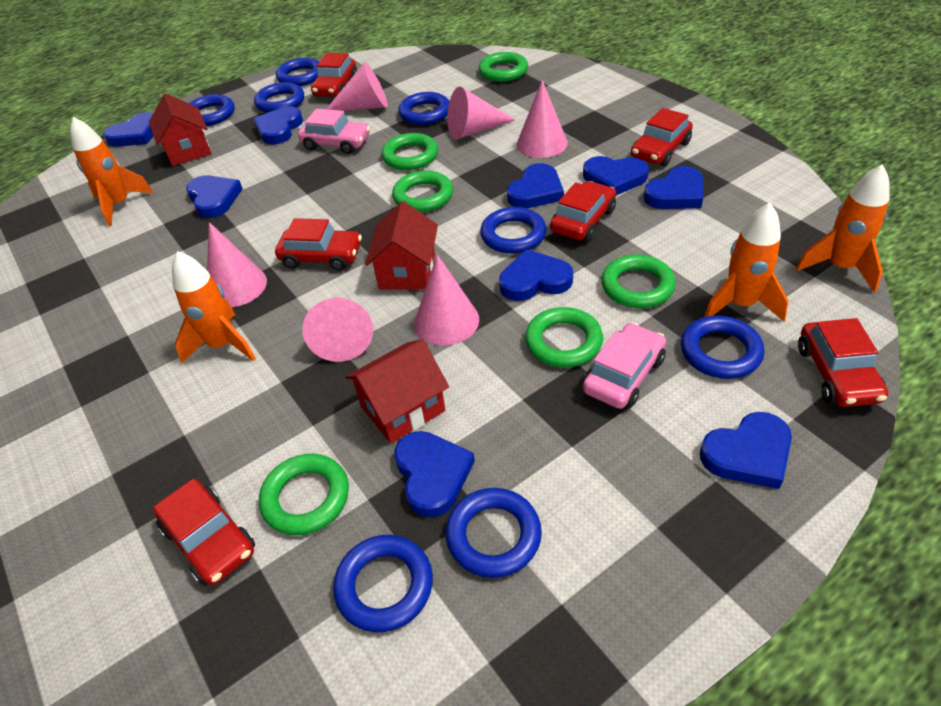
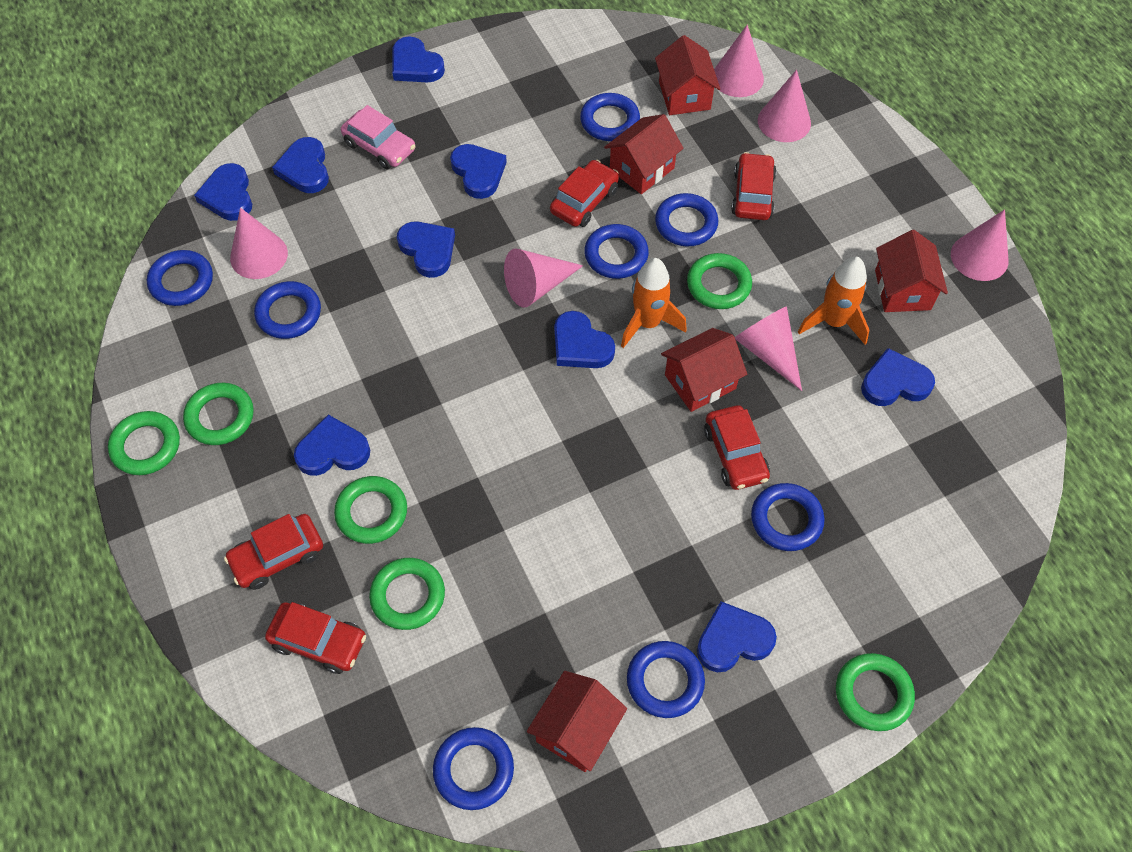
orange rocket: [70,117,154,226] [172,251,256,364] [704,203,789,321] [796,164,890,292] = 4 -> [621,258,687,348] [798,257,869,345] = 2
pink car: [298,109,370,154] [583,323,666,409] = 2 -> [341,105,415,169] = 1
red car: [153,479,255,585] [275,218,362,271] [311,53,357,97] [550,181,616,242] [631,108,693,167] [798,318,888,407] = 6 -> [224,514,323,590] [265,602,366,674] [550,160,619,227] [704,405,770,490] [731,152,777,220] = 5
red house: [149,93,211,166] [345,339,449,443] [365,201,438,290] = 3 -> [527,671,627,772] [604,114,684,194] [655,35,720,115] [661,328,747,412] [875,230,948,312] = 5

